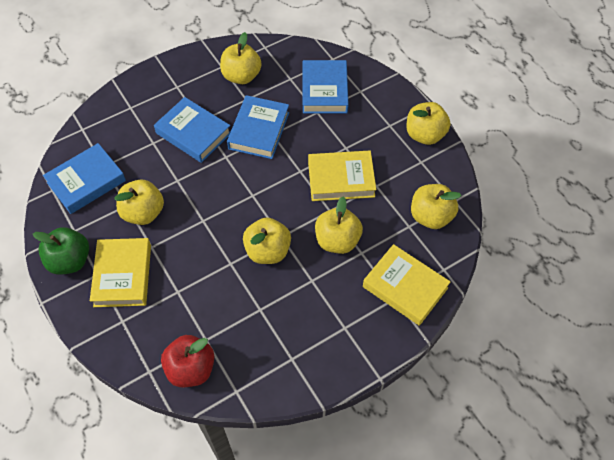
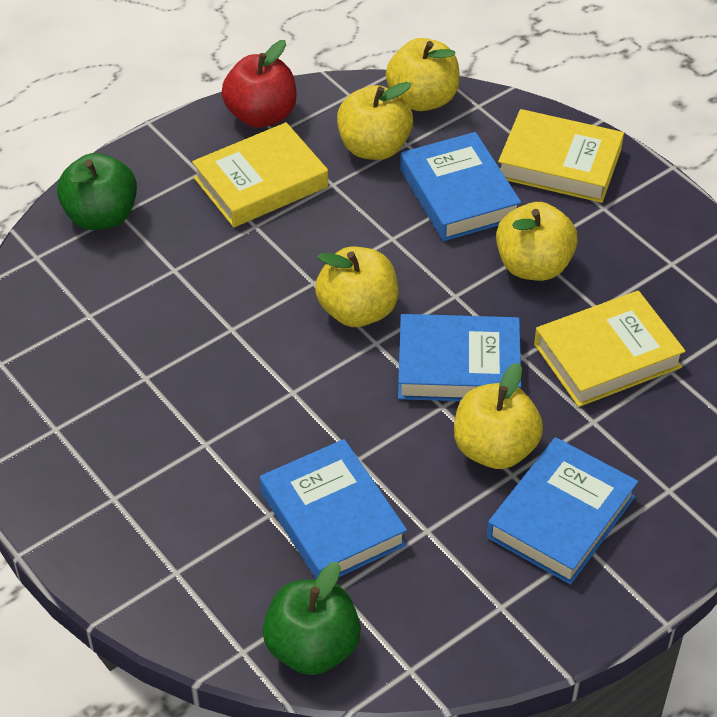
green apple: [33,227,89,275] = 1 -> [57,153,137,230] [263,562,361,675] = 2
yellow apple: [114,180,164,225] [220,32,262,84] [243,217,291,264] [315,197,363,254] [406,102,451,145] [411,184,462,229] = 6 -> [315,247,398,327] [337,82,413,160] [386,38,460,111] [454,363,543,469] [496,202,578,281] = 5

